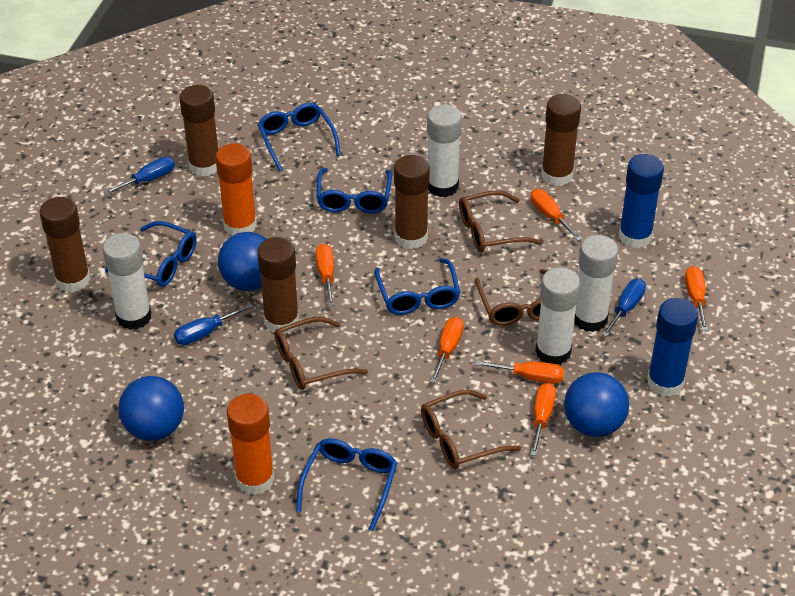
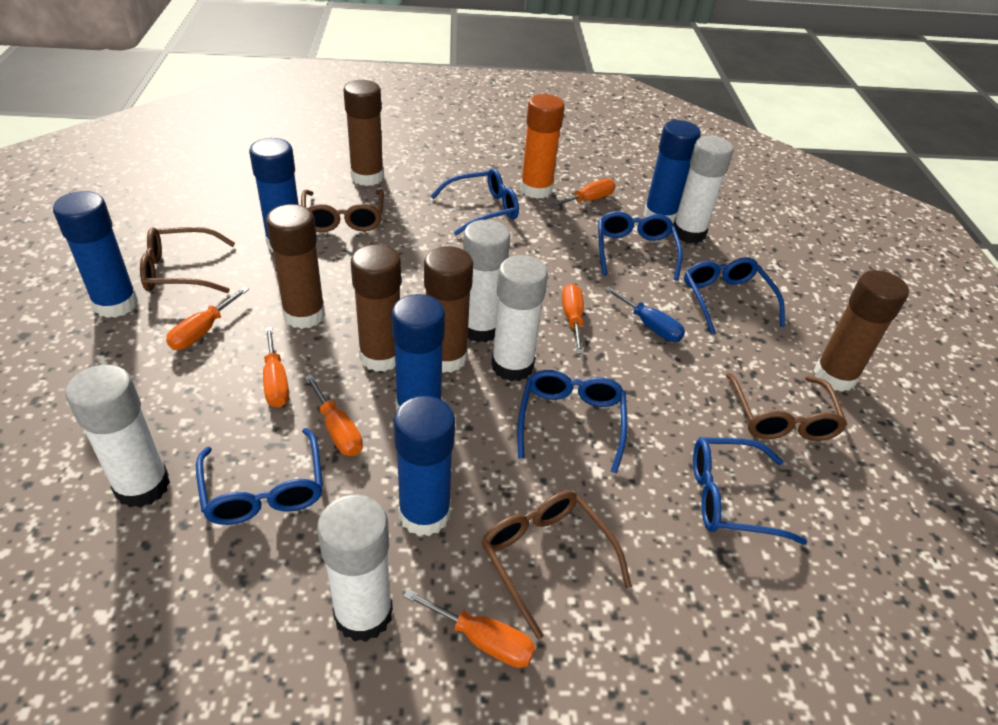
blue ball: [119,376,184,441] [218,232,266,291] [564,372,629,437] = 3 -> none = 0
blue glasses: [105,221,197,287] [257,103,341,172] [296,438,397,531] [317,168,392,213] [375,258,460,315] = 5 -> [196,428,323,525] [431,168,519,235] [517,370,627,473] [598,211,683,281] [684,257,785,335] [693,437,807,545] = 6
blue glue stick: [619,154,664,249] [647,298,698,397] = 2 -> [53,191,138,318] [249,138,299,252] [392,294,445,410] [394,396,455,536] [643,120,701,223] = 5
blue screwdriver: [104,157,175,195] [174,303,254,345] [602,279,646,337] = 3 -> [604,286,685,342] = 1
orange glue stick: [215,143,257,236] [227,394,275,495] = 2 -> [520,94,565,199] = 1
white glue stick: [103,233,152,330] [427,105,462,197] [535,267,580,365] [574,235,618,332] = 4 -> [65,364,170,508] [317,495,393,642] [463,220,510,342] [491,255,548,381] [674,136,734,243] = 5

